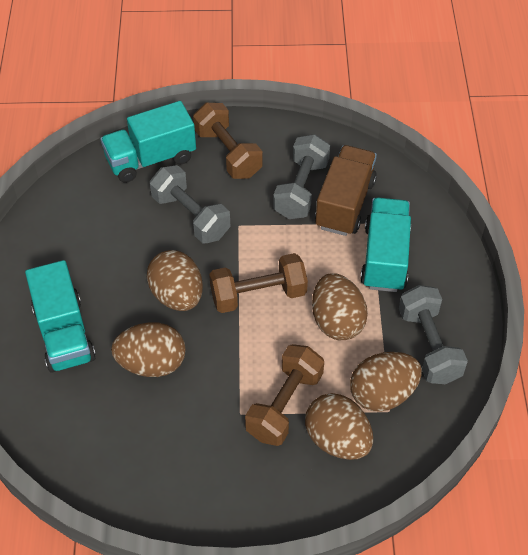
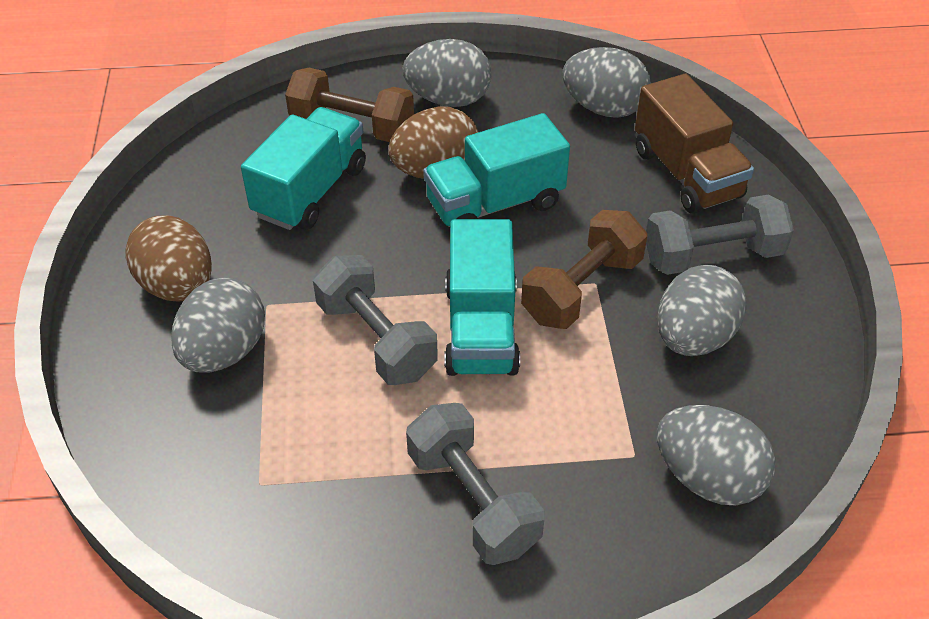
brown dumbbell: [193,103,262,179] [209,253,308,313] [245,344,324,446] = 3 -> [285,68,414,142] [521,210,647,329] = 2
brown egg: [111,322,186,377] [147,250,203,311] [305,393,373,460] [312,273,368,340] [350,352,422,412] = 5 -> [126,215,212,302] [388,106,478,179] = 2
grey egg: none = 0 -> [171,277,265,373] [403,39,491,107] [562,47,651,118] [657,265,747,356] [657,405,775,505] = 5

